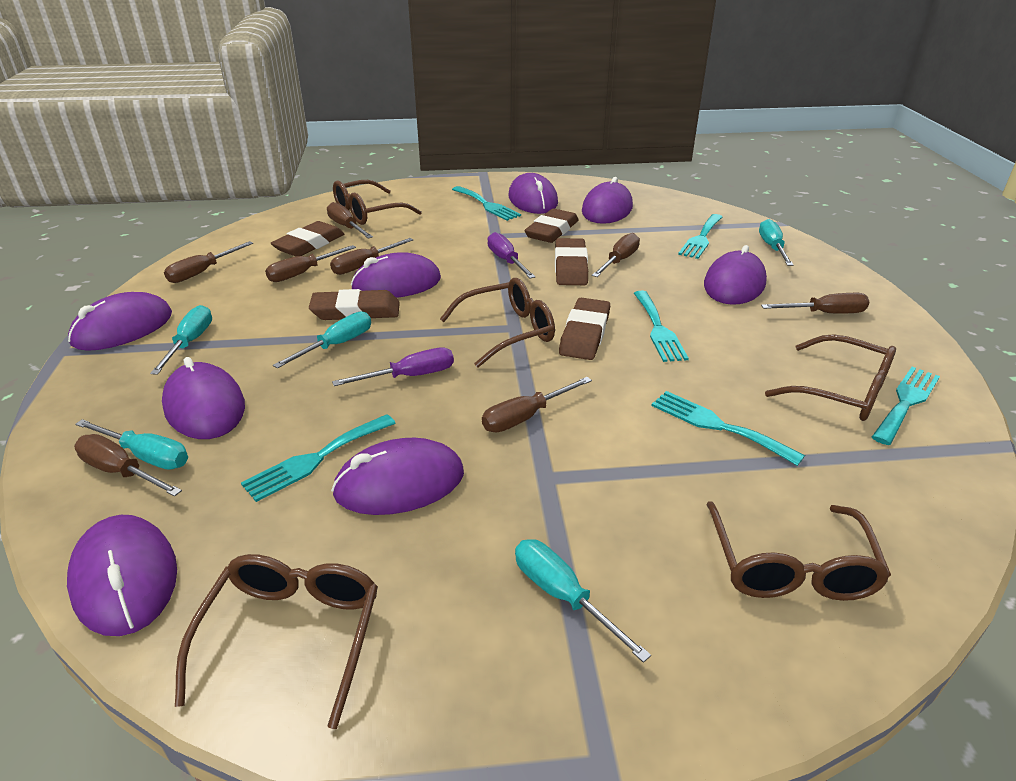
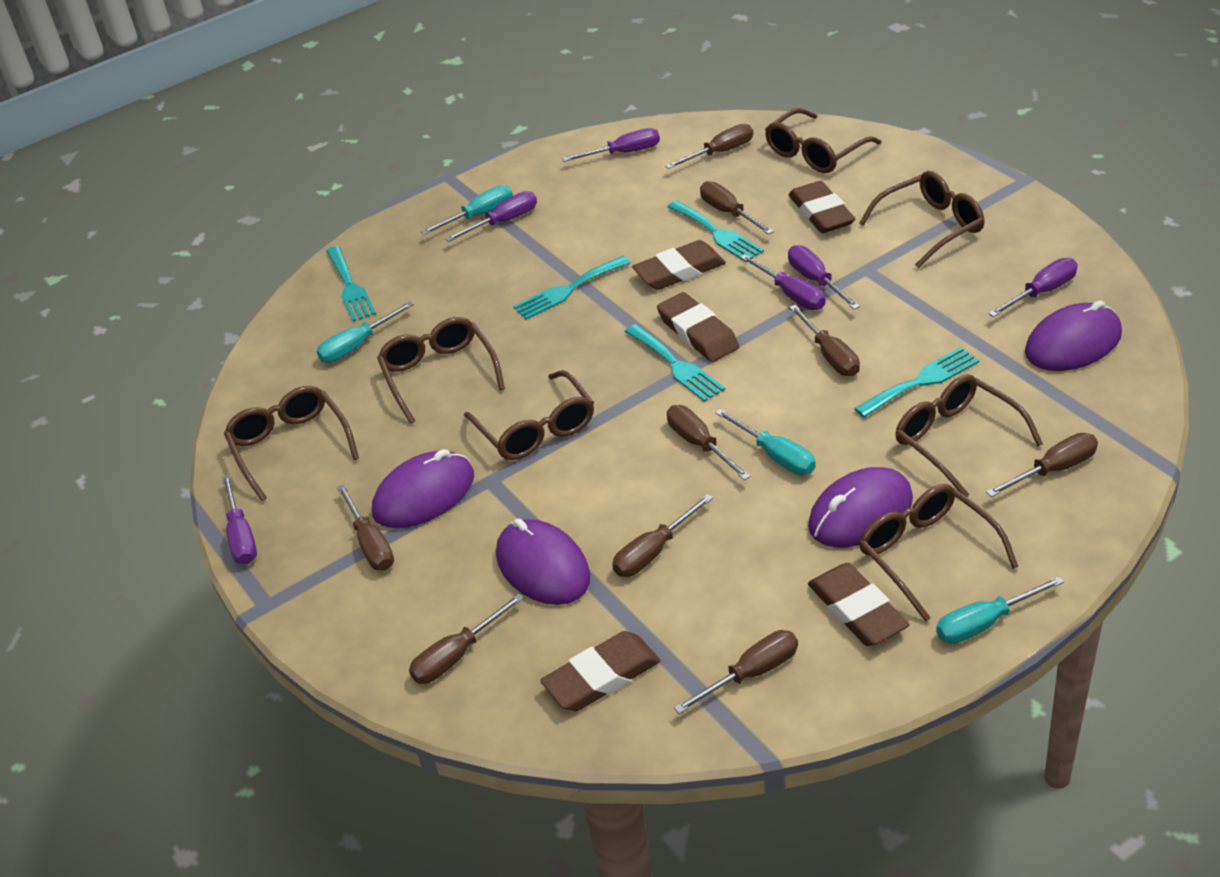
brown glasses: [175,554,378,729] [333,180,422,225] [440,278,555,368] [706,501,891,601] [765,334,896,421] = 5 -> [224,386,359,501] [377,317,505,424] [464,370,594,460] [765,108,881,173] [859,171,985,268] [859,484,1018,622] [895,374,1043,497] = 7
brown screwdriver: [74,434,182,497] [164,241,253,283] [265,245,356,282] [327,202,373,239] [330,238,413,275] [482,377,592,433] [592,233,640,277] [761,293,869,314] = 8 -> [337,484,394,571] [409,593,524,684] [612,494,713,577] [665,124,753,169] [667,405,751,480] [674,630,798,714] [700,181,774,235] [789,305,860,376] [986,433,1098,497] = 9
purple mouse: [67,515,177,636] [68,292,172,351] [162,357,245,439] [331,438,464,515] [351,252,441,298] [509,173,558,214] [582,177,633,224] [704,245,767,305] = 8 -> [372,449,474,528] [496,518,590,605] [808,467,913,547] [1025,300,1122,371] = 4
purple screwdriver: [332,347,454,386] [487,232,535,278] = 2 -> [222,474,257,564] [445,191,537,242] [562,128,660,162] [740,254,826,310] [788,245,860,309] [988,258,1078,317] = 6
turquoise fork: [241,414,396,502] [452,186,521,221] [634,291,689,362] [651,391,805,466] [678,214,722,259] [872,367,940,445] = 6 -> [326,246,376,322] [513,256,631,320] [625,324,725,402] [667,200,764,262] [854,347,979,418] = 5
turquoise screwdriver: [75,419,188,469] [150,305,212,375] [273,311,371,369] [515,539,651,663] [759,219,793,266] = 5 -> [317,301,414,363] [421,185,513,235] [715,409,816,475] [936,576,1064,644] = 4

